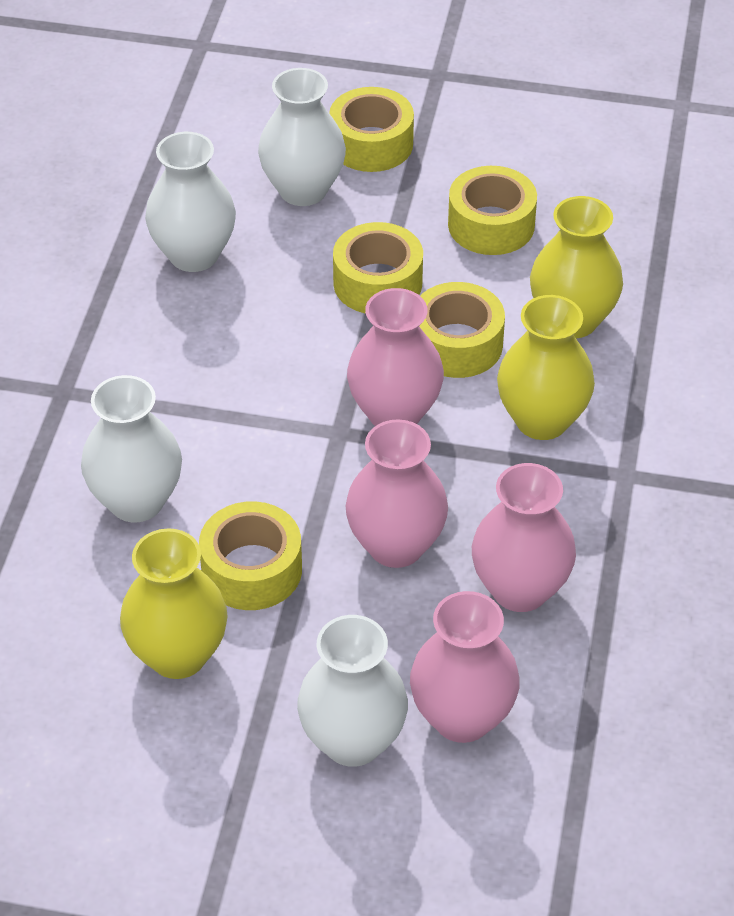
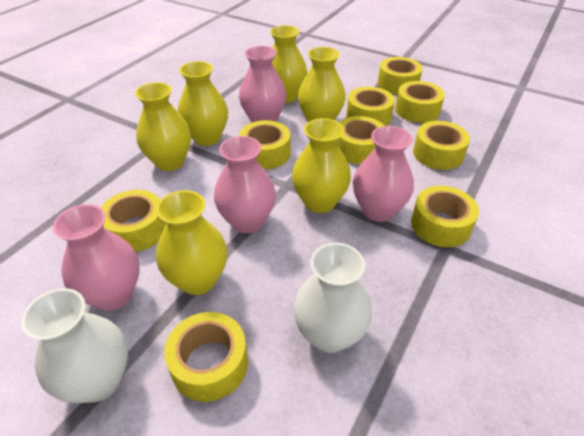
white vase: [81,375,182,523] [145,132,236,272] [258,68,346,206] [297,615,408,767] = 4 -> [21,288,128,403] [293,243,372,353] = 2
yellow tape: [199,501,302,610] [329,87,414,172] [333,222,423,313] [419,282,505,378] [448,166,537,255] = 5 -> [101,190,166,252] [164,312,248,402] [239,120,290,169] [337,116,384,164] [346,87,395,126] [378,57,423,94] [395,81,445,123] [411,186,479,247] [413,121,470,170] = 9
yellow vase: [120,528,228,679] [497,295,595,440] [530,196,623,338] = 3 -> [135,82,191,171] [156,190,228,295] [178,61,228,146] [270,25,307,103] [292,118,351,213] [298,47,346,122] = 6

